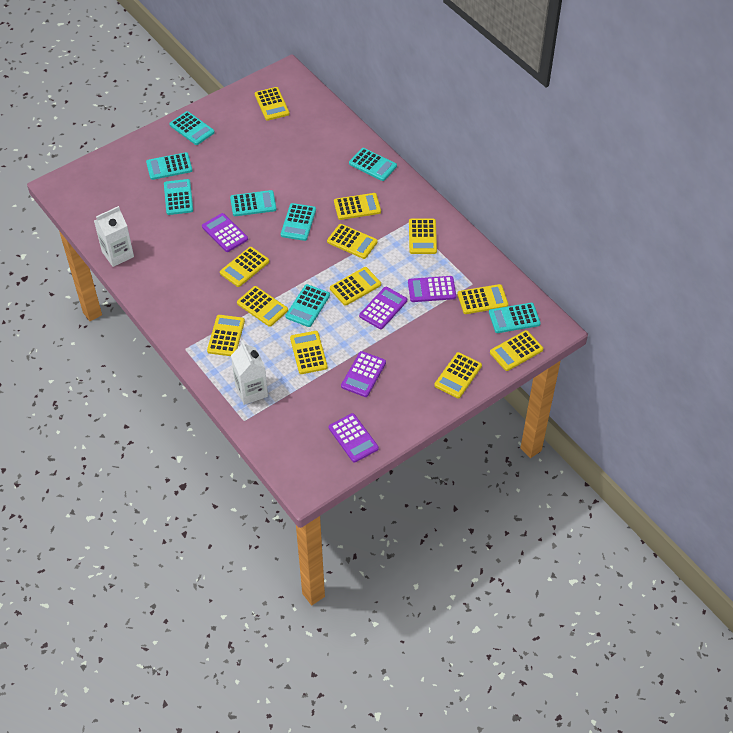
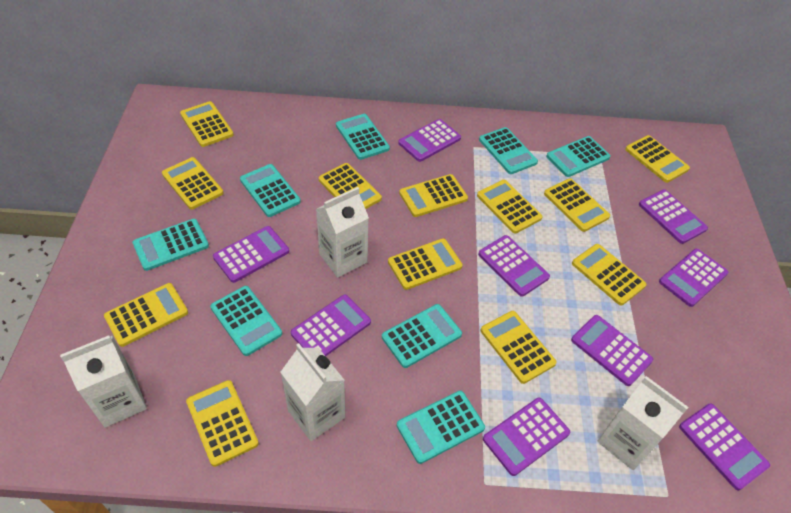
purple calculator: [202,213,248,252] [329,413,379,463] [341,351,386,397] [359,287,407,329] [408,276,456,302] = 5 -> [213,226,289,283] [291,294,371,356] [398,119,461,162] [478,235,550,297] [483,397,570,476] [571,315,653,386] [639,189,708,244] [659,249,729,307] [679,404,770,490] = 9
white carton: [94,206,134,267] [231,340,268,405] = 2 -> [60,335,147,428] [281,343,345,441] [316,187,369,278] [598,376,689,470] = 4

